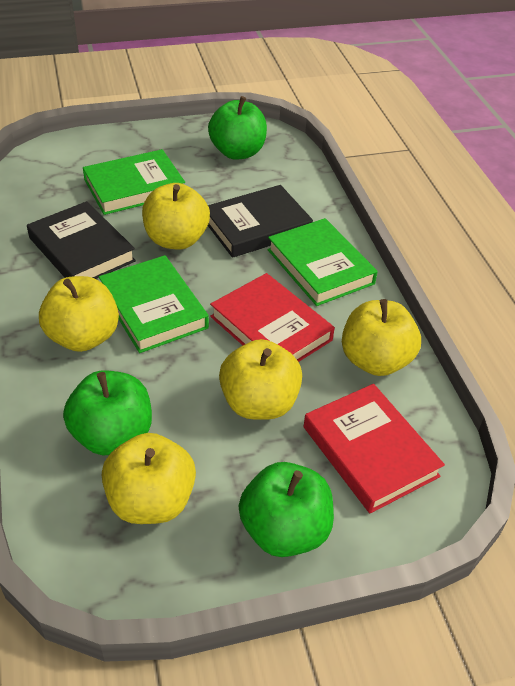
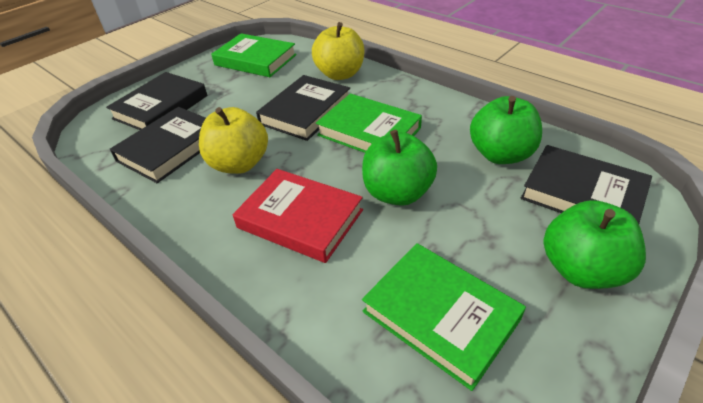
black book: [27,201,136,279] [208,185,313,258] = 2 -> [106,72,207,130] [110,107,206,183] [256,75,350,141] [520,145,652,224] = 4
red book: [210,273,335,362] [303,384,445,513] = 2 -> [233,169,363,263] = 1
yellow apple: [39,276,119,352] [102,433,196,524] [142,183,210,250] [219,339,302,420] [342,299,421,376] = 5 -> [199,107,268,174] [312,22,365,80] = 2

